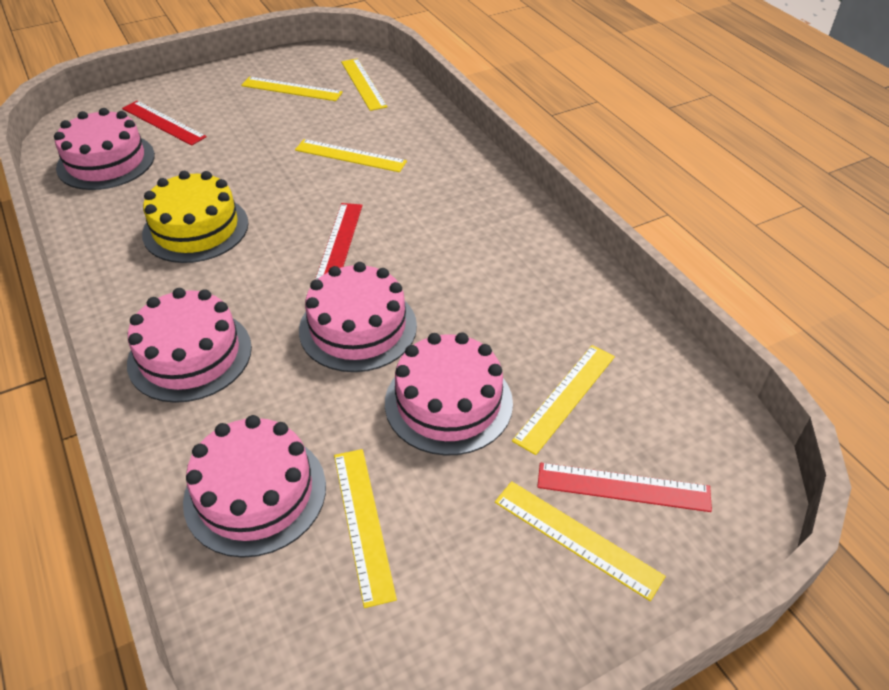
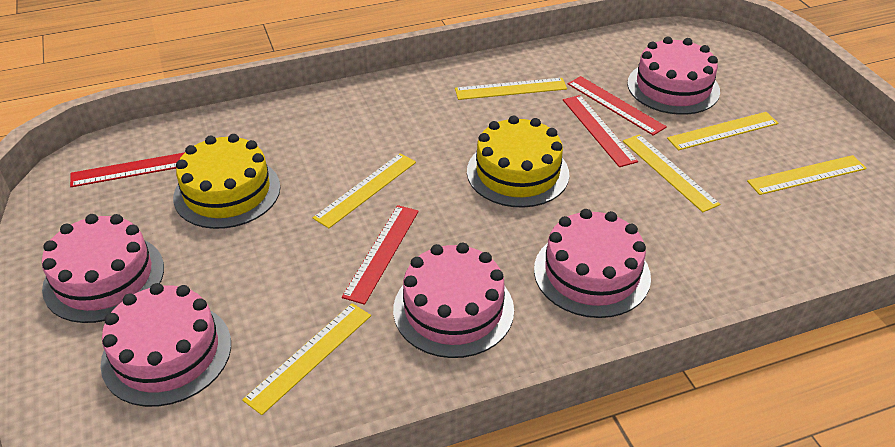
red ruler: [122,101,207,146] [315,203,363,279] [537,463,712,512] = 3 -> [70,152,185,187] [342,205,419,305] [563,95,638,167] [568,76,667,136] = 4
yellow cake: [142,171,249,263] = 1 -> [173,134,280,229] [467,115,569,208] = 2

